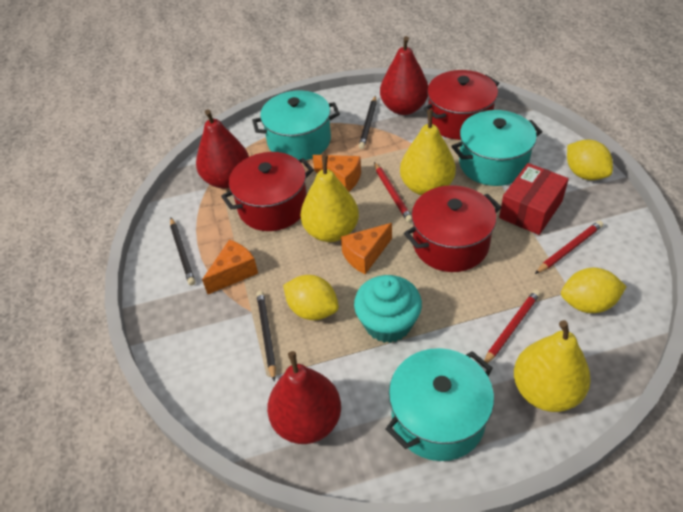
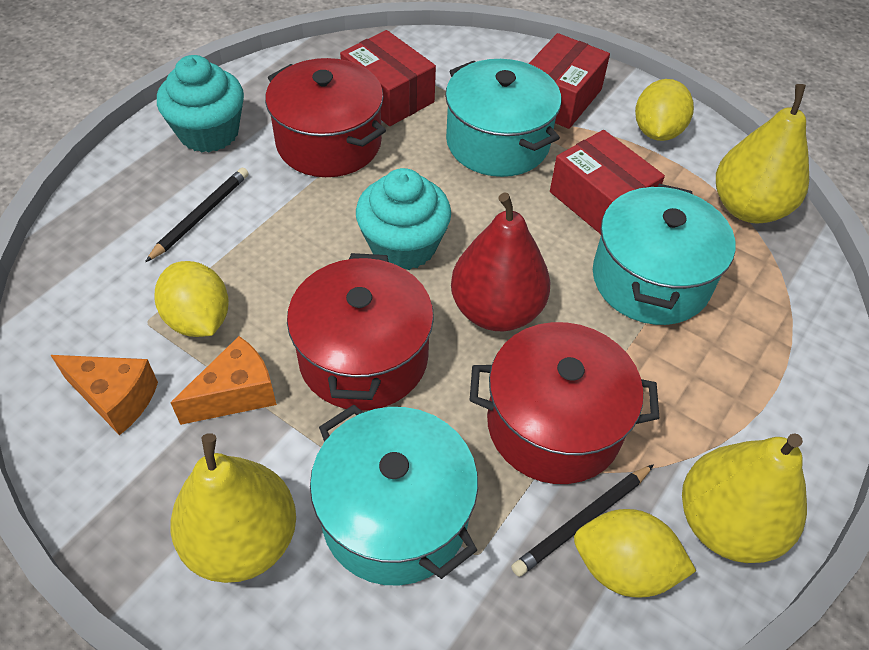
black pencil: [170,218,195,286] [256,291,276,382] [359,96,377,149] = 3 -> [145,167,249,262] [511,464,654,577] = 2
orange cheese: [202,240,258,294] [313,155,361,192] [341,223,392,274] = 3 -> [51,355,158,435] [170,336,277,425] = 2
red box: [499,163,569,235] = 1 -> [340,30,436,126] [529,33,610,129] [550,130,665,234] = 3
red pear: [196,109,249,189] [267,351,341,444] [380,36,428,115] = 3 -> [451,193,550,331] = 1
red pencil: [374,162,412,223] [482,289,540,367] [535,221,603,274] = 3 -> none = 0
turquoise cupcake: [354,275,422,343] = 1 -> [157,55,244,153] [356,168,451,270] = 2

